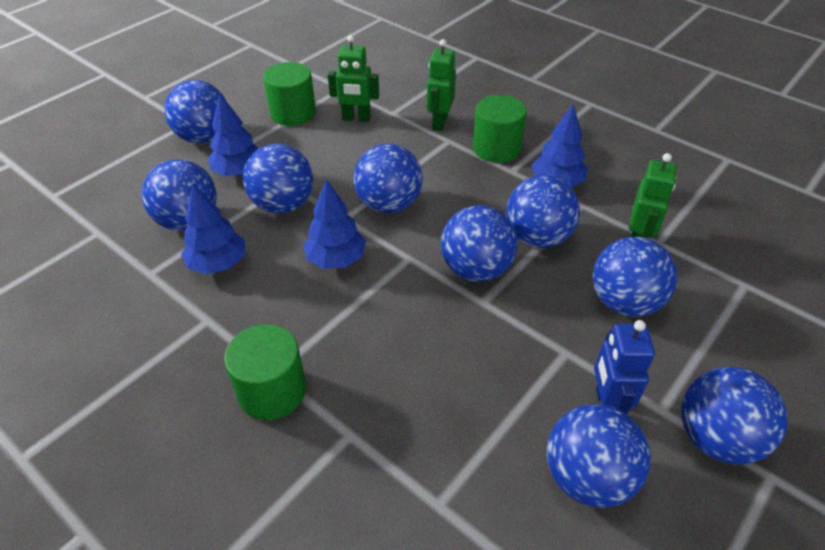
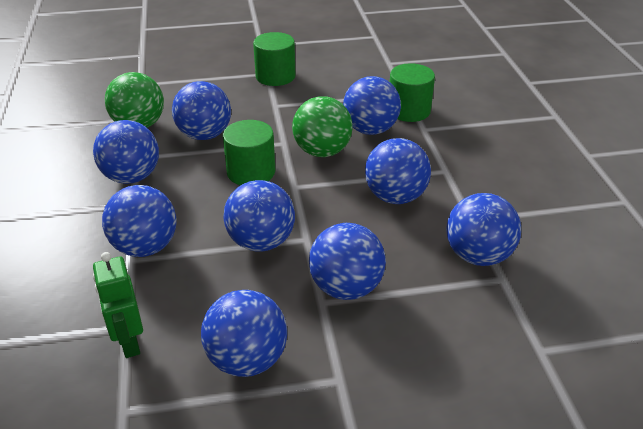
blue robot: [594,320,655,414] = 1 -> none = 0
blue tree: [181,184,245,274] [208,93,258,176] [303,179,366,269] [532,104,588,187] = 4 -> none = 0
green ball: none = 0 -> [105,72,164,128] [292,96,353,157] = 2
green robot: [328,35,379,122] [427,39,456,131] [629,153,677,238] = 3 -> [93,252,143,358] = 1

